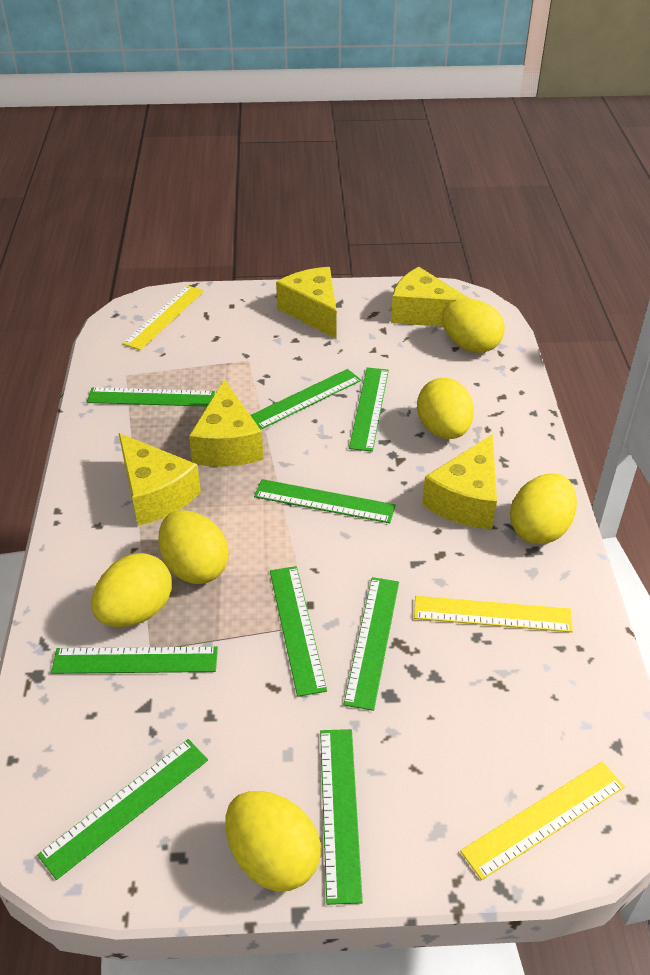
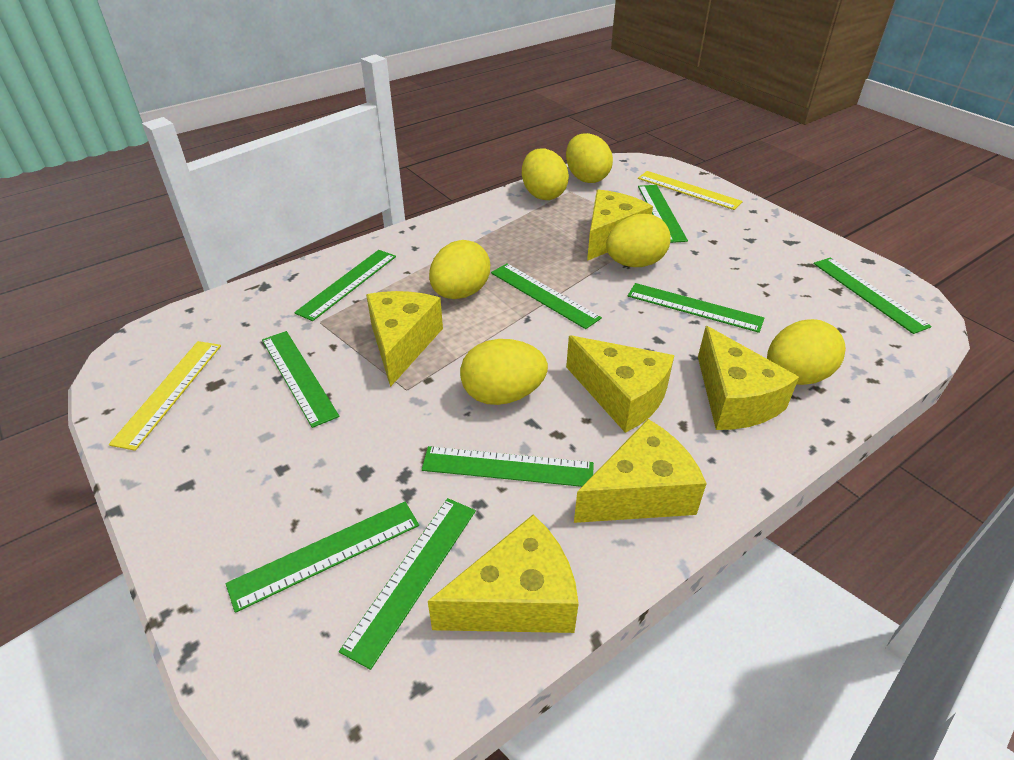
yellow cheese: [119,433,201,526] [189,379,264,467] [276,267,337,338] [391,267,470,327] [422,434,497,529] = 5 -> [366,291,443,387] [428,514,579,633] [566,335,674,433] [574,419,707,523] [587,190,653,261] [698,326,799,430] = 6
yellow ruler: [123,285,204,350] [414,596,573,632] [460,761,625,880] = 3 -> [109,341,221,451] [638,171,743,210] = 2

